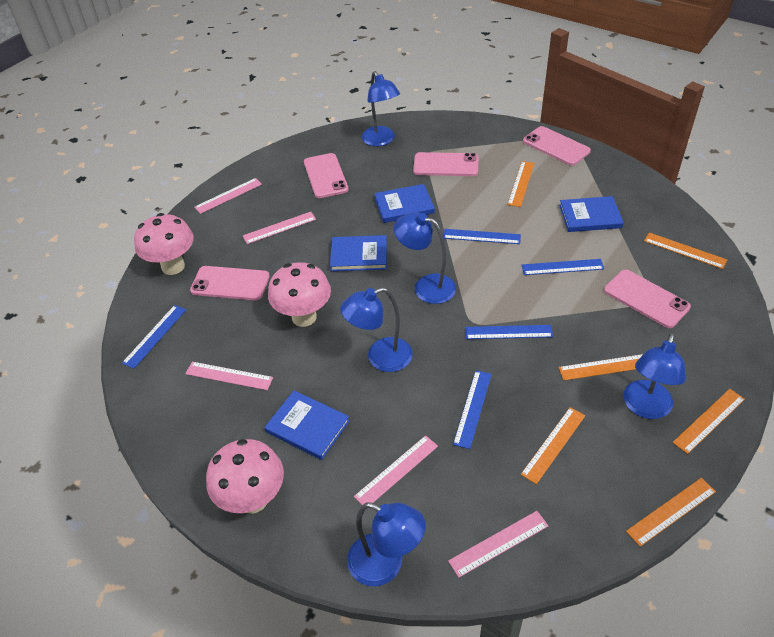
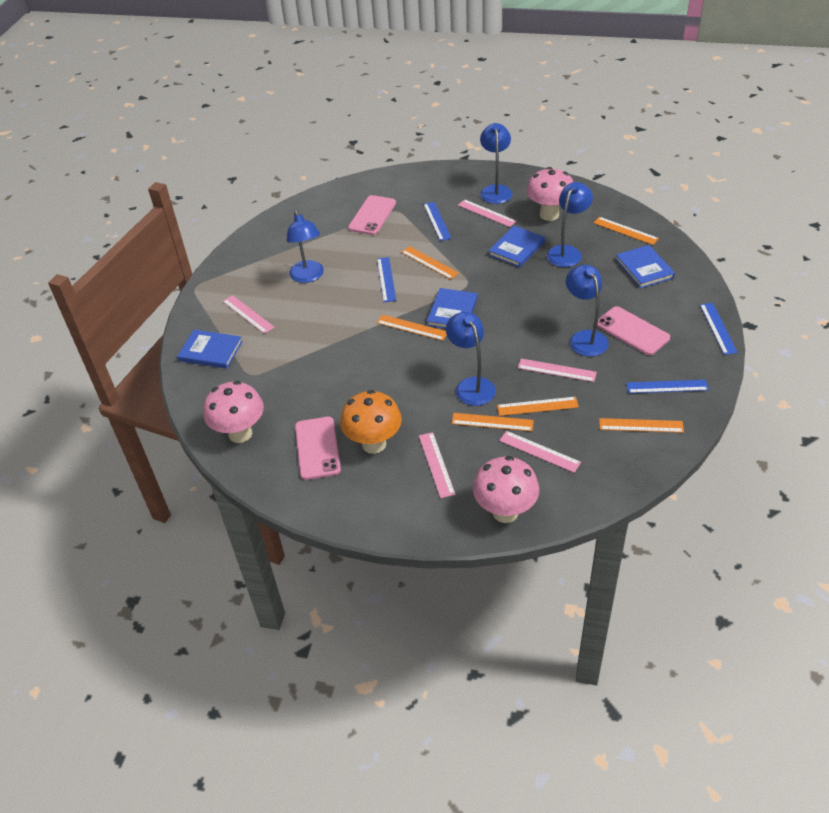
blue ruler: [122,305,186,369] [443,229,521,244] [453,370,492,449] [465,325,553,339] [522,259,604,275] = 5 -> [377,257,396,302] [423,202,452,241] [626,380,709,393] [700,303,738,355] = 4
orange mushroom: none = 0 -> [340,390,402,454] = 1
pink phone: [190,266,270,300] [304,153,349,198] [413,152,478,176] [523,126,591,166] [604,270,691,328] = 5 -> [295,417,341,480] [348,195,396,235] [597,306,670,355] = 3

